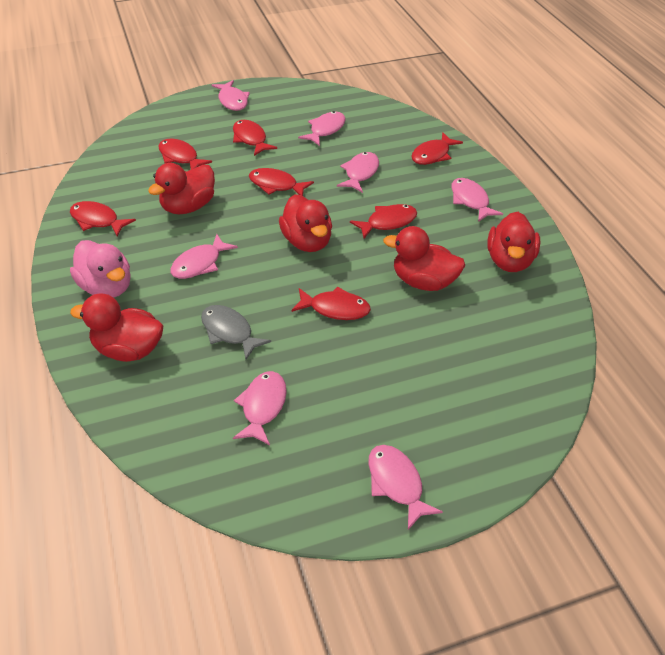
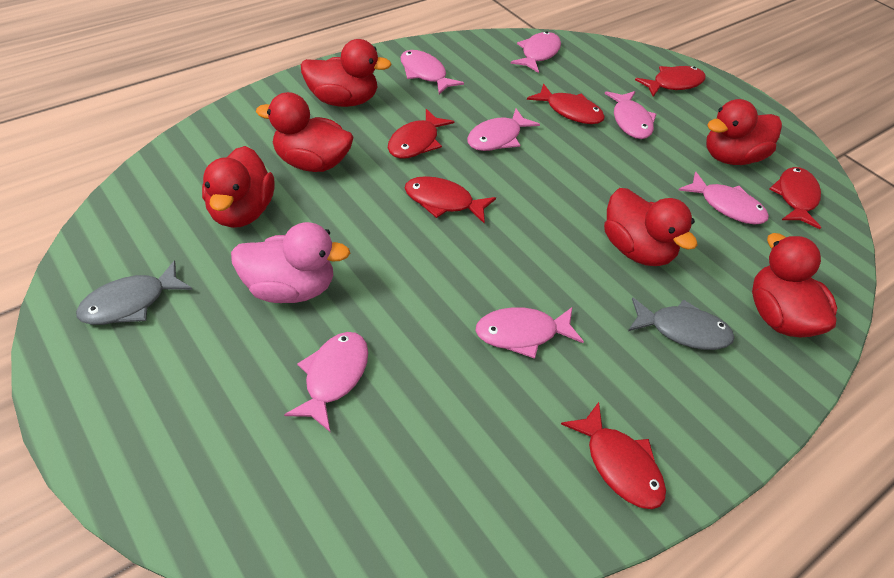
grey fish: [201,305,271,359] = 1 -> [76,260,193,325] [628,297,735,350] = 2
red duck: [70,294,163,362] [148,163,215,214] [279,194,332,252] [383,226,465,291] [487,212,540,272] = 5 -> [202,146,275,228] [256,92,353,172] [301,39,392,107] [604,188,697,266] [706,99,782,165] [752,233,837,337] = 6
red fish: [70,201,136,237] [158,139,212,170] [233,120,277,156] [249,168,314,196] [291,287,371,320] [350,204,417,238] [411,132,463,165] = 7 -> [388,109,454,159] [405,176,496,223] [527,84,605,124] [561,402,666,509] [635,66,706,97] [770,167,821,229] = 6

